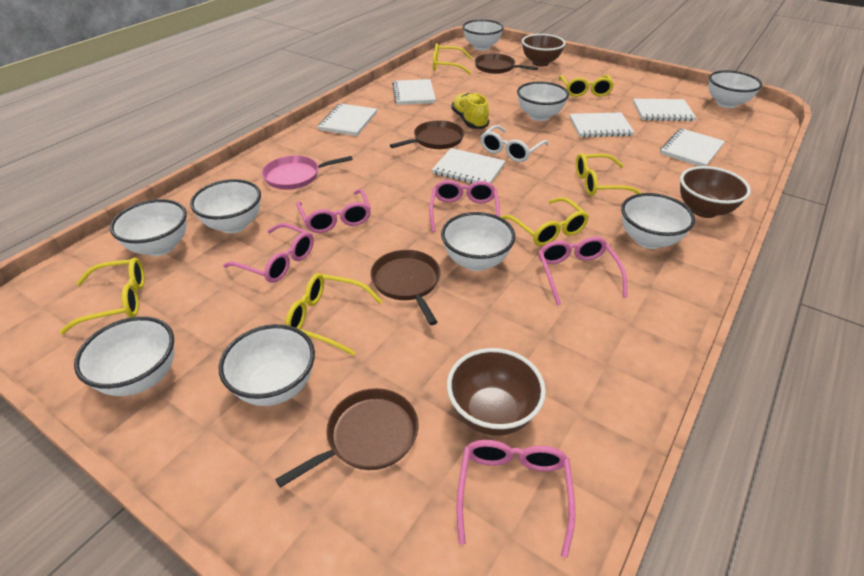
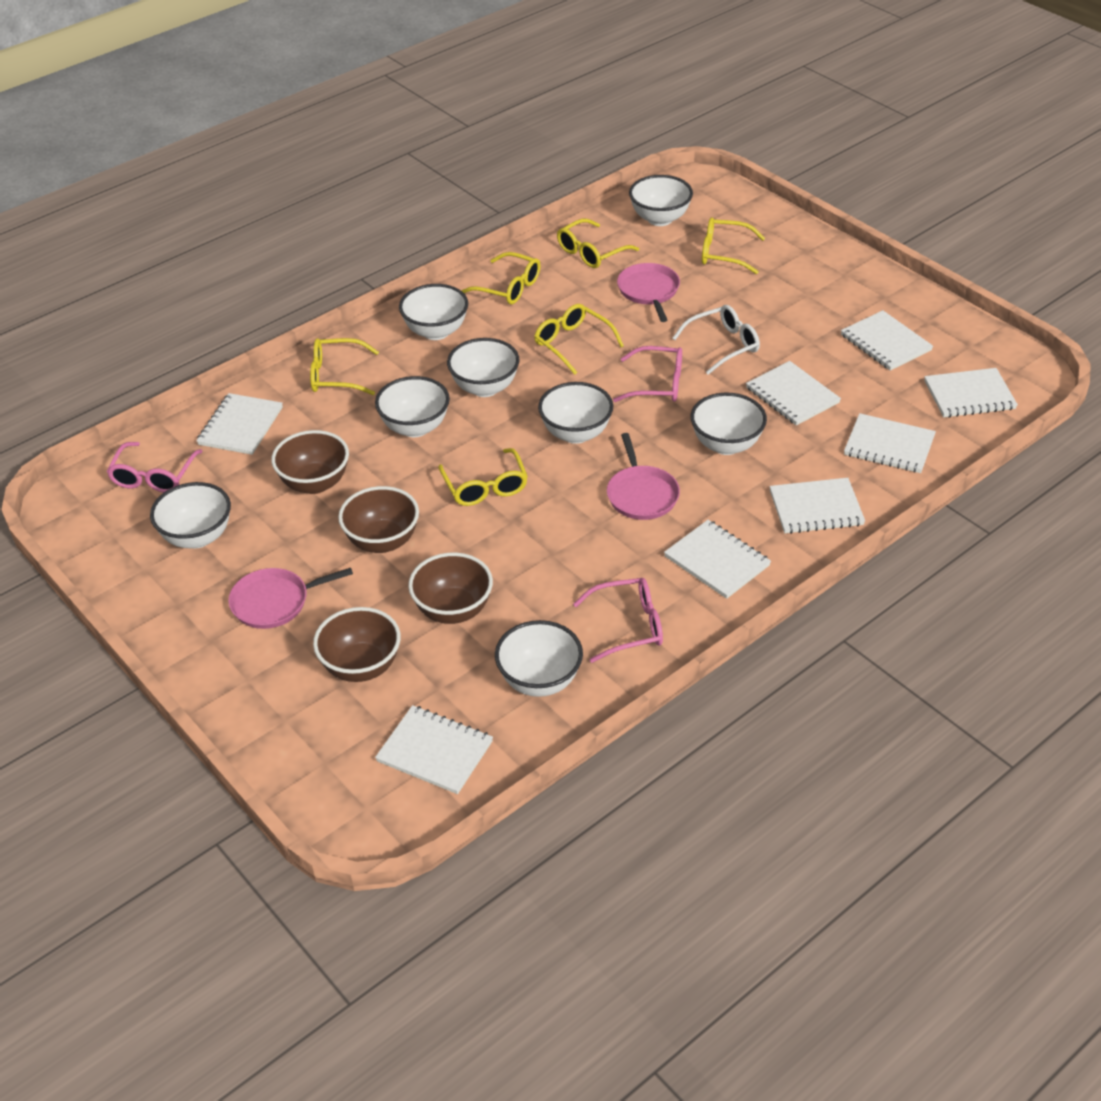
brown bowl: [447,348,546,436] [522,34,566,67] [680,166,751,218] = 3 -> [271,430,349,494] [313,607,401,682] [338,486,419,553] [408,553,493,624] = 4
brown pan: [275,388,418,488] [370,250,441,325] [390,120,464,149] [475,53,538,74] = 4 -> none = 0
pink glasses: [223,223,314,283] [296,189,371,233] [429,180,500,232] [456,440,575,558] [538,237,627,306] = 5 -> [106,442,203,493] [573,578,663,663] [613,346,682,402] = 3
pink pan: [262,155,353,190] = 1 -> [228,568,353,629] [607,433,680,520] [617,263,680,322] = 3
white bowl: [74,316,174,396] [110,199,187,256] [190,179,261,233] [219,324,315,406] [441,212,515,271] [463,20,504,50] [517,82,569,121] [621,193,695,249] [709,70,762,108] = 9 -> [150,482,231,549] [375,376,450,437] [399,284,468,340] [447,338,520,397] [495,620,583,697] [538,382,613,444] [629,175,693,226] [691,393,767,455] = 8
white notebook: [317,104,377,136] [392,79,436,105] [432,148,505,184] [569,113,634,138] [633,99,696,121] [660,128,725,166] = 6 -> [196,393,283,455] [375,705,493,794] [664,520,771,599] [746,361,841,425] [769,478,865,534] [841,310,933,371] [844,413,936,473] [924,368,1018,417] = 8
yellow shoe: [451,92,489,129] = 1 -> none = 0

